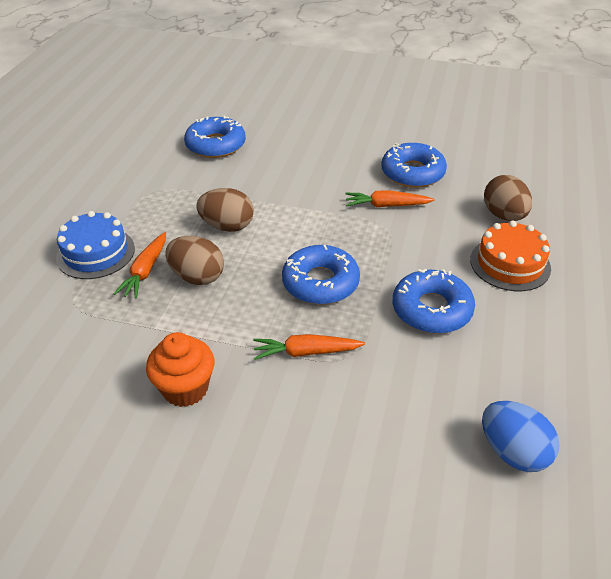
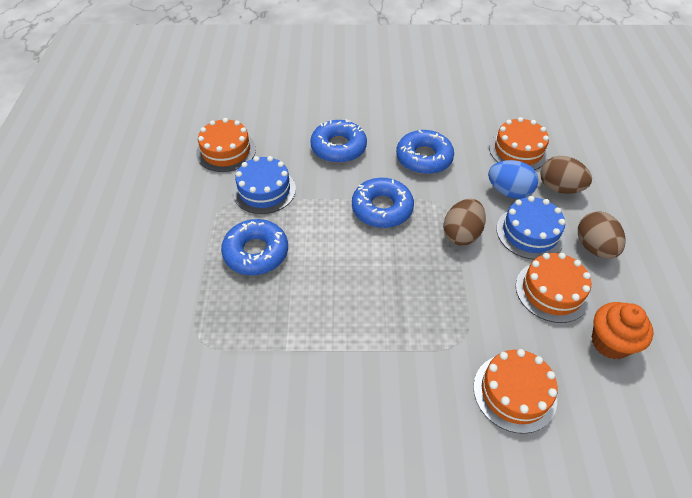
blue cake: [56,211,135,279] = 1 -> [233,156,296,214] [497,196,565,260] = 2
orange cake: [470,221,551,291] = 1 -> [196,118,256,172] [473,349,558,434] [489,117,549,170] [516,253,591,323] = 4
orange carrot: [113,232,166,299] [253,334,365,360] [345,191,435,207] = 3 -> none = 0

